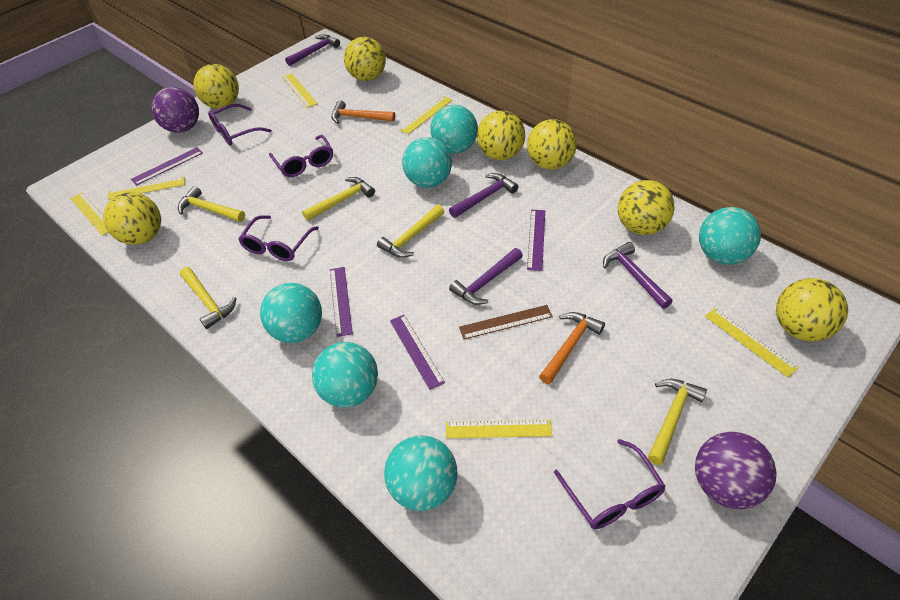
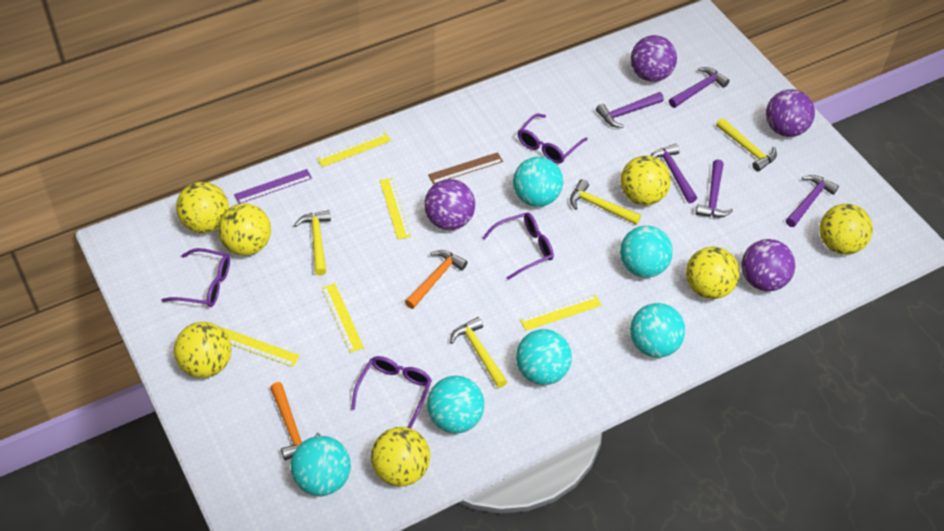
purple ball: [151,87,199,133] [695,432,777,509] = 2 -> [424,179,475,230] [631,35,677,82] [741,239,795,291] [766,89,815,137] = 4
purple hammer: [285,34,340,66] [449,173,518,218] [449,248,523,305] [603,242,672,309] = 4 -> [596,92,664,128] [650,144,697,203] [669,67,729,108] [696,159,733,218] [786,175,839,227] = 5
purple ruler: [131,147,203,186] [330,267,353,337] [390,315,445,390] [527,210,545,271] = 4 -> [234,169,312,204] = 1
yellow hammer: [178,186,245,222] [180,267,237,329] [302,177,375,221] [377,205,444,258] [648,379,707,465] = 5 -> [294,210,331,276] [450,317,508,388] [570,179,641,225] [716,118,777,172] = 4
yellow ruler: [70,192,109,236] [108,177,185,200] [282,74,318,108] [399,96,452,134] [446,419,552,438] [705,308,799,377] = 6 -> [222,328,300,367] [317,132,391,167] [322,283,364,353] [379,178,411,240] [520,295,601,331] = 5

